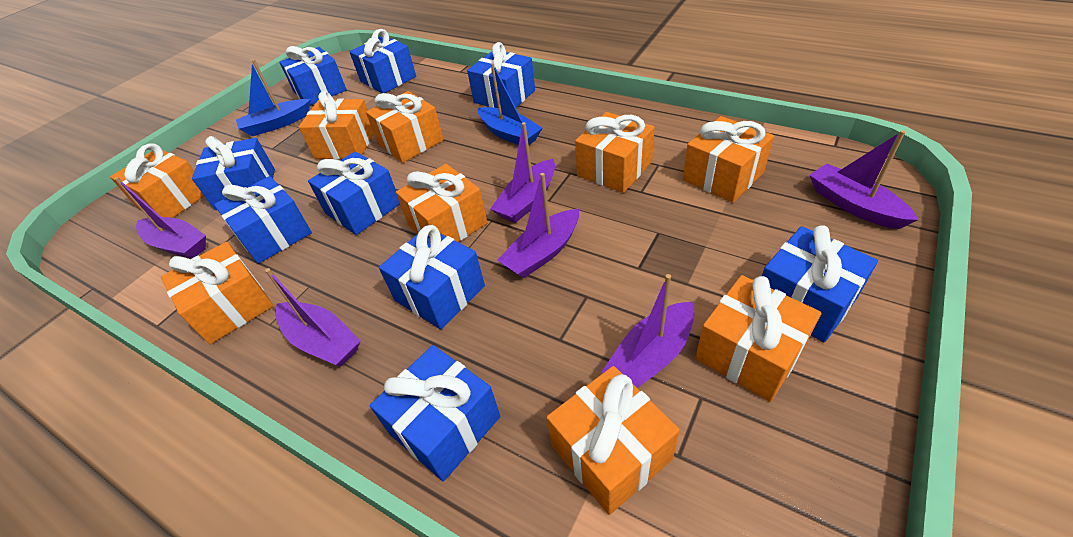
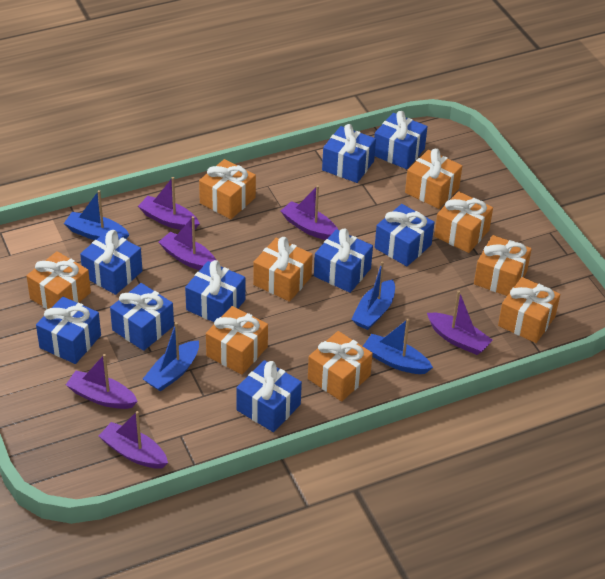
blue boat: [236,59,311,136] [478,63,542,145] = 2 -> [64,190,130,240] [143,322,199,392] [351,262,395,330] [363,319,433,374] = 4

